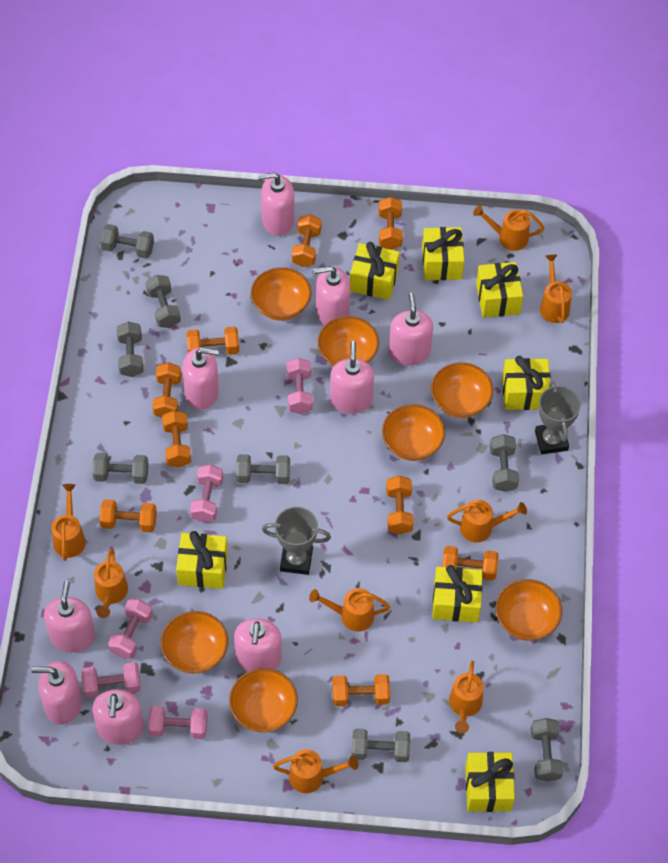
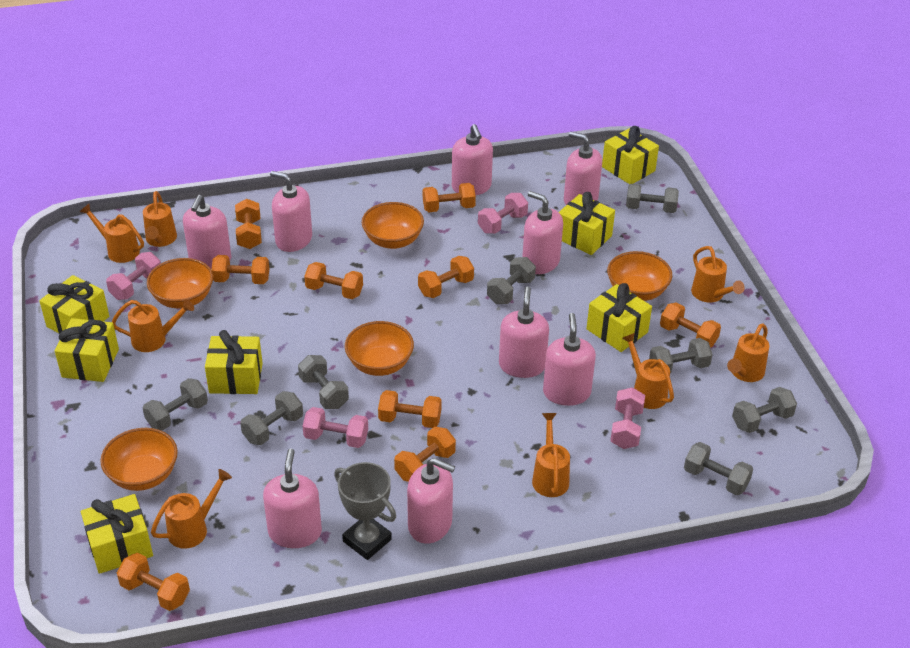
grey trophy: [262,507,331,575] [535,381,581,454] = 2 -> [334,462,396,560] = 1
orange bowl: [161,611,228,674] [229,668,298,733] [251,267,312,321] [318,316,379,366] [382,404,445,461] [431,362,493,418] [496,579,562,641] = 7 -> [100,428,178,491] [147,258,213,309] [345,321,414,376] [362,202,424,249] [607,251,672,301] = 5
pink dumbbell: [81,662,141,698] [108,599,153,659] [148,706,207,739] [190,464,223,523] [287,358,313,414] = 5 -> [106,252,161,300] [303,407,368,448] [478,193,528,234] [610,387,645,449] = 4

